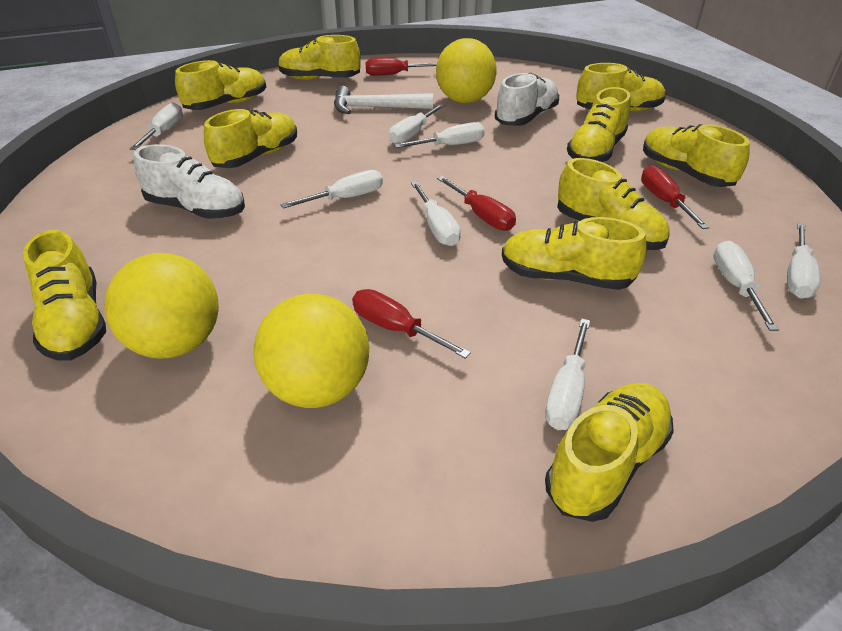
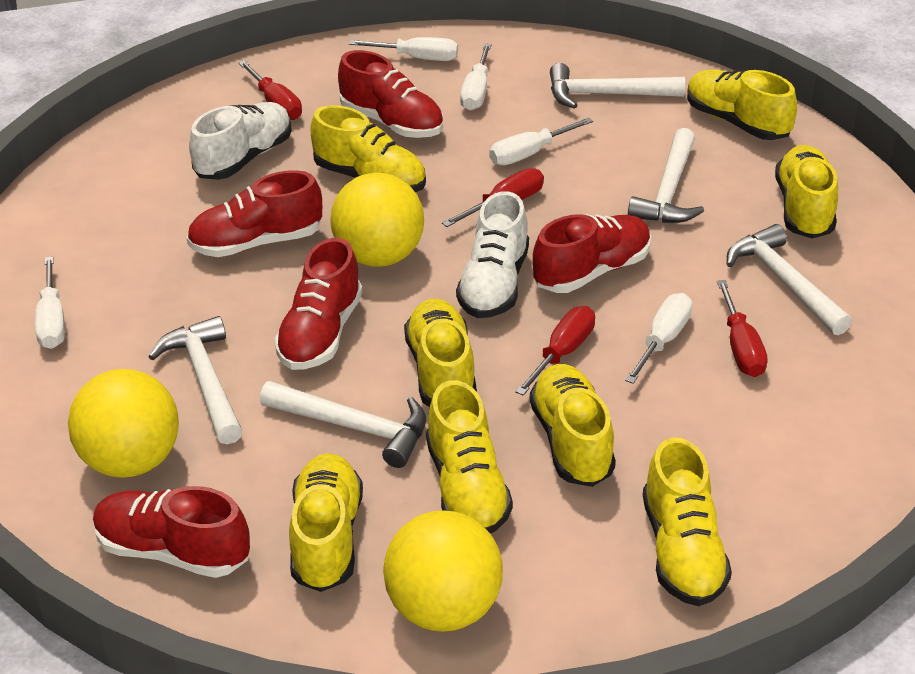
red shoe: none = 0 -> [93,486,250,578] [187,170,322,257] [274,238,363,370] [338,50,443,138] [533,214,651,293] = 5
white hammer: [334,86,433,114] = 1 -> [148,316,243,444] [260,381,426,468] [550,63,685,109] [628,128,704,223] [727,224,852,335] = 5
white screwdriver: [130,102,183,150] [280,170,383,209] [389,104,445,144] [394,122,485,148] [411,182,461,246] [545,318,590,430] [714,241,779,331] [787,223,821,299] = 8 -> [35,256,65,349] [349,37,458,61] [460,43,492,111] [489,117,593,165] [625,293,692,384] = 5
yellow shoe: [23,230,106,361] [175,60,266,110] [204,109,297,168] [278,35,361,80] [502,217,647,290] [545,383,674,522] [557,158,670,250] [567,87,630,162] [576,63,665,111] [643,124,750,187] = 10 -> [289,453,363,592] [310,105,426,192] [404,299,477,407] [426,380,513,534] [530,364,616,487] [643,437,732,606] [687,69,797,140] [775,145,838,239] = 8

